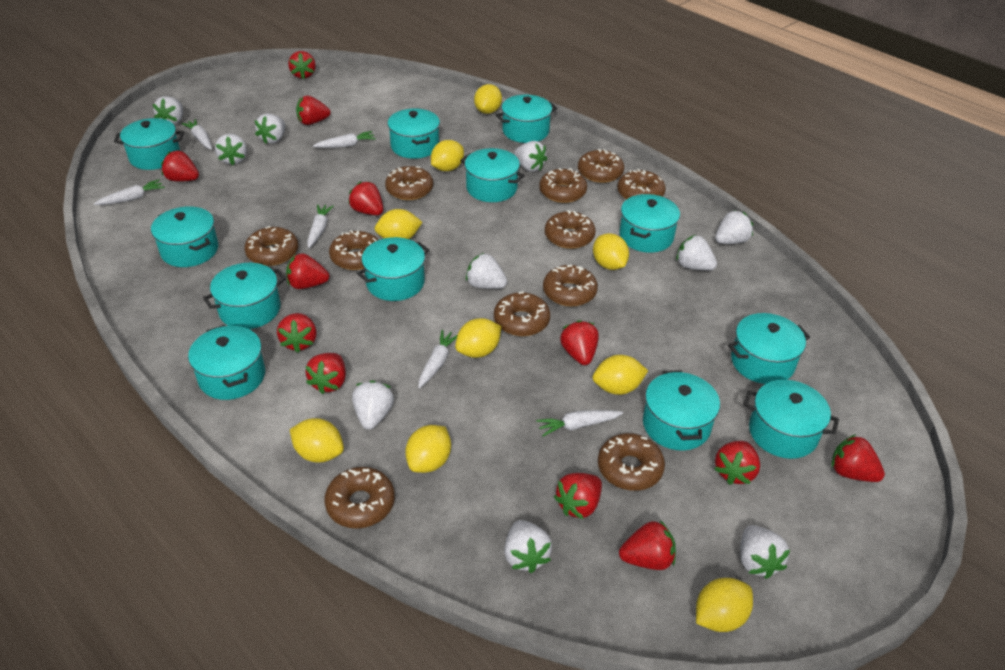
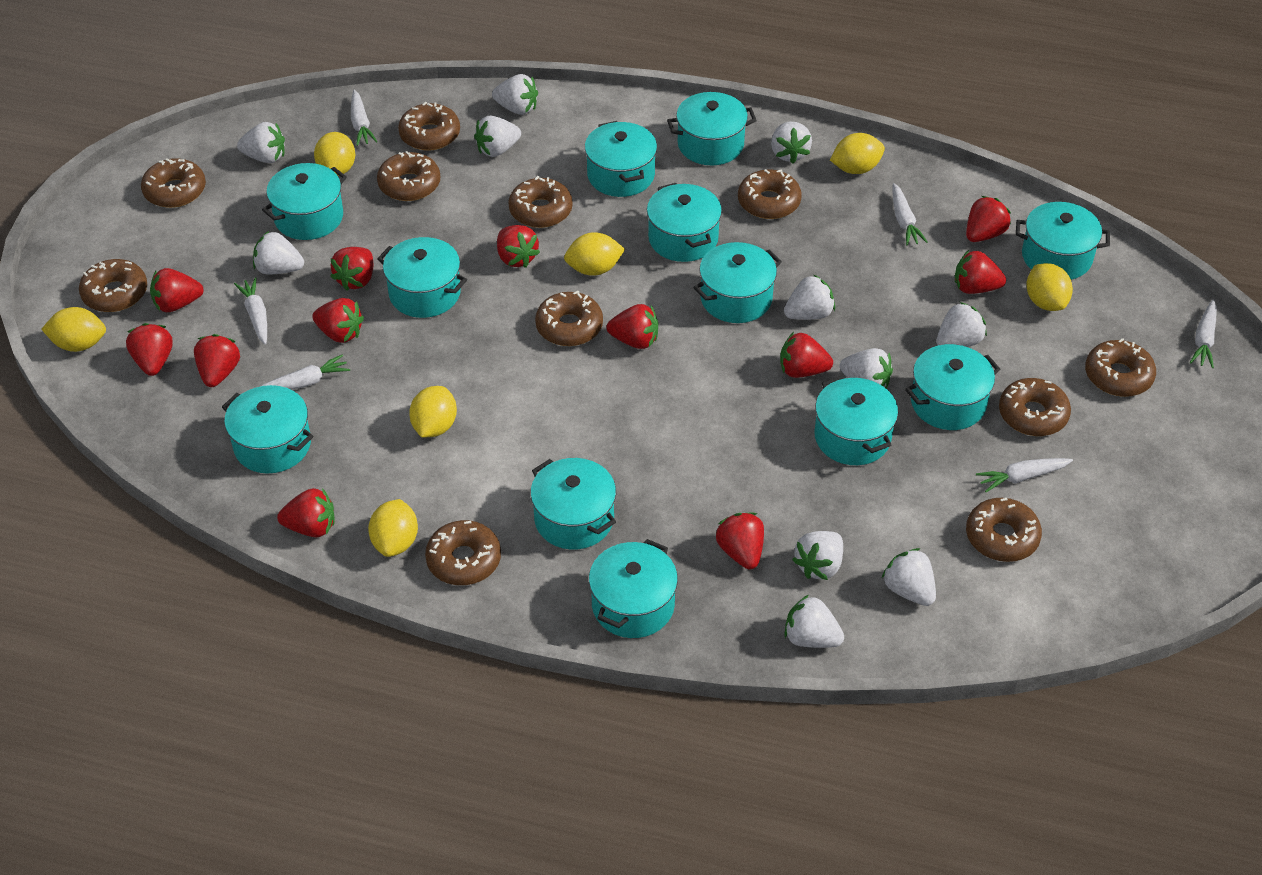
white strawberry: [153,96,183,125] [215,134,247,165] [255,114,285,144] [352,380,394,430] [466,253,507,289] [504,520,552,573] [514,141,547,172] [676,235,717,270] [715,210,753,244] [740,525,790,579] = 10 -> [237,122,285,163] [253,231,304,275] [474,116,521,157] [492,74,538,115] [771,122,812,164] [784,274,835,320] [784,595,844,648] [792,531,843,580] [840,348,893,388] [882,548,936,606] [936,302,987,347] = 11
yellow lemon: [290,418,344,463] [375,209,422,239] [405,425,451,473] [431,140,464,171] [455,318,502,358] [474,84,502,114] [593,233,629,270] [593,355,648,395] [696,578,753,632] = 9 -> [41,307,106,352] [314,132,355,176] [368,499,418,557] [409,386,457,437] [564,232,625,276] [830,133,885,174] [1026,263,1073,311] = 7

